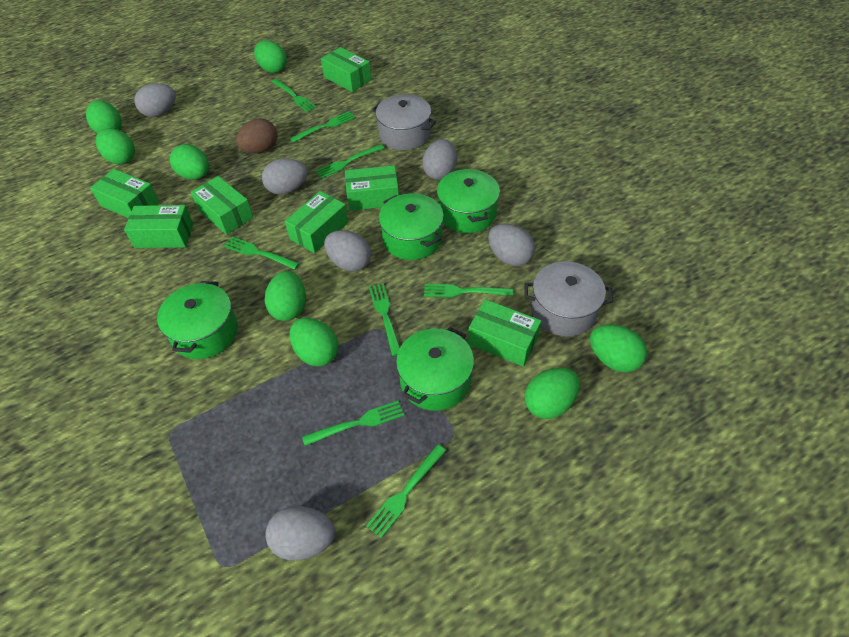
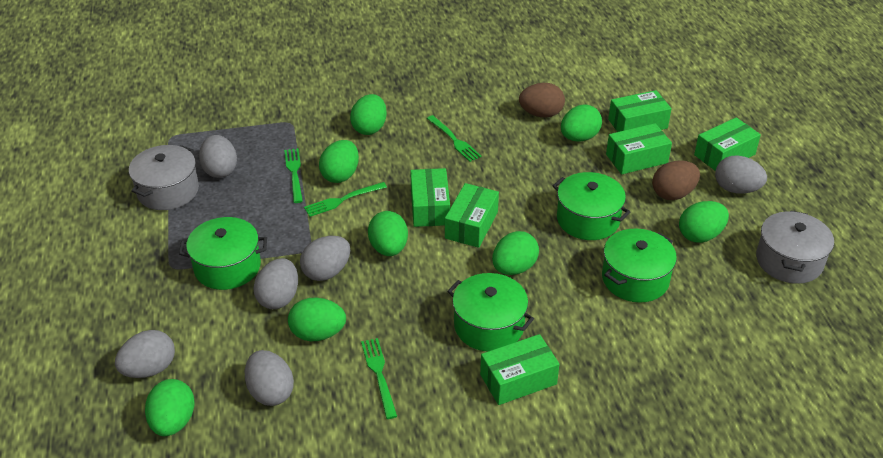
brown egg: [236,118,277,153] = 1 -> [519,83,565,118] [652,161,700,200] = 2
green box: [90,169,159,218] [124,205,193,248] [191,176,254,235] [285,191,349,253] [321,47,371,92] [345,165,399,211] [468,299,541,367] = 7 -> [410,168,450,227] [445,183,499,248] [480,334,559,405] [606,123,672,174] [608,90,672,132] [694,117,761,171] = 6
green fork: [224,236,299,270] [272,79,317,112] [290,111,355,143] [302,401,404,446] [316,144,385,179] [366,444,446,538] [369,283,400,356] [424,284,513,297] = 8 -> [284,148,303,203] [304,182,387,217] [361,338,397,419] [427,115,481,162] = 4

